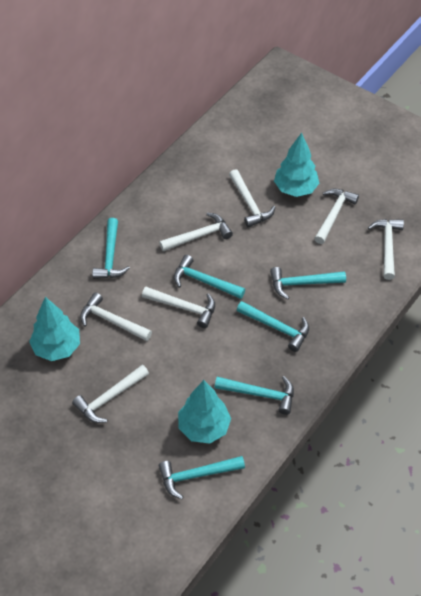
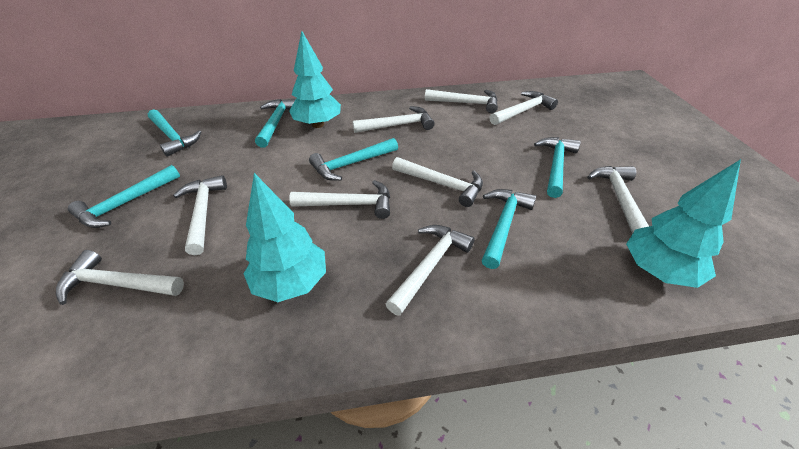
white hammer: [72,365,149,423] [80,292,152,341] [142,287,215,328] [159,213,233,252] [229,169,275,227] [314,189,359,244] [368,219,404,280] = 7 -> [56,250,184,305] [173,175,227,255] [289,180,390,219] [353,106,435,133] [386,225,475,316] [392,157,483,207] [425,89,498,113] [490,91,558,125] [587,166,649,234] = 9

